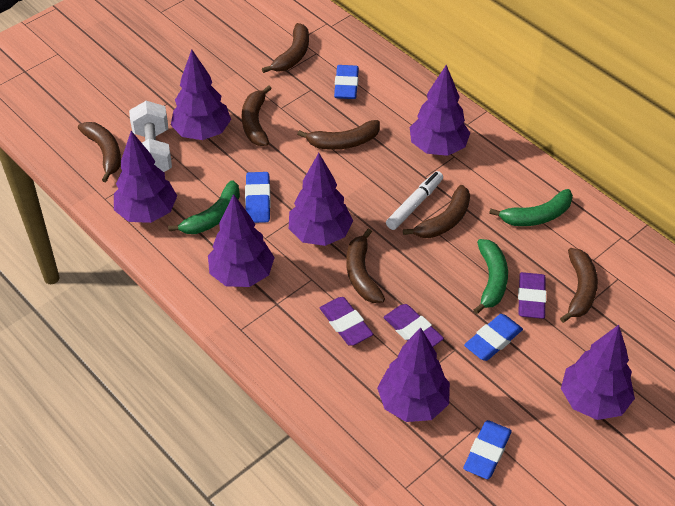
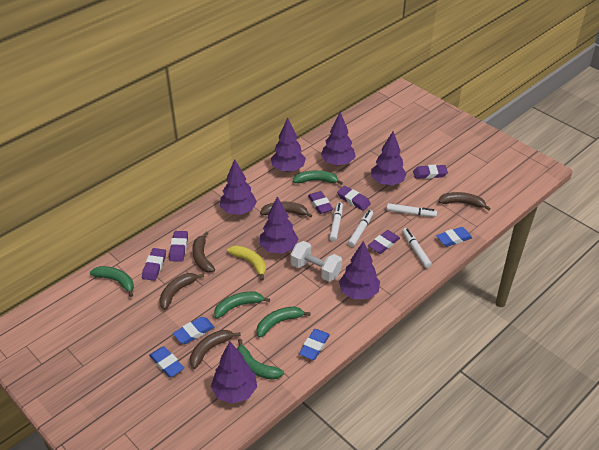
brown banana: [78,122,121,182] [242,85,272,146] [262,23,309,73] [297,120,380,150] [346,228,385,303] [403,185,470,238] [560,248,598,323] = 7 -> [159,273,204,310] [190,330,241,369] [193,232,215,273] [260,202,312,218] [438,192,491,211] = 5
green banana: [168,180,240,234] [473,239,508,314] [489,189,573,226] = 3 -> [90,266,134,297] [214,292,270,319] [237,339,284,380] [256,307,311,338] [293,170,343,185] = 5
purple eraser: [320,297,373,346] [384,304,444,347] [518,272,546,319] = 3 -> [142,248,166,281] [169,231,188,262] [308,191,333,214] [337,186,371,211] [368,230,400,254] [413,165,448,179] = 6
white marker: [386,171,443,230] = 1 -> [329,202,343,242] [348,210,373,247] [386,203,437,217] [402,228,432,268] = 4
yellow banana: none = 0 -> [227,245,266,281] = 1

